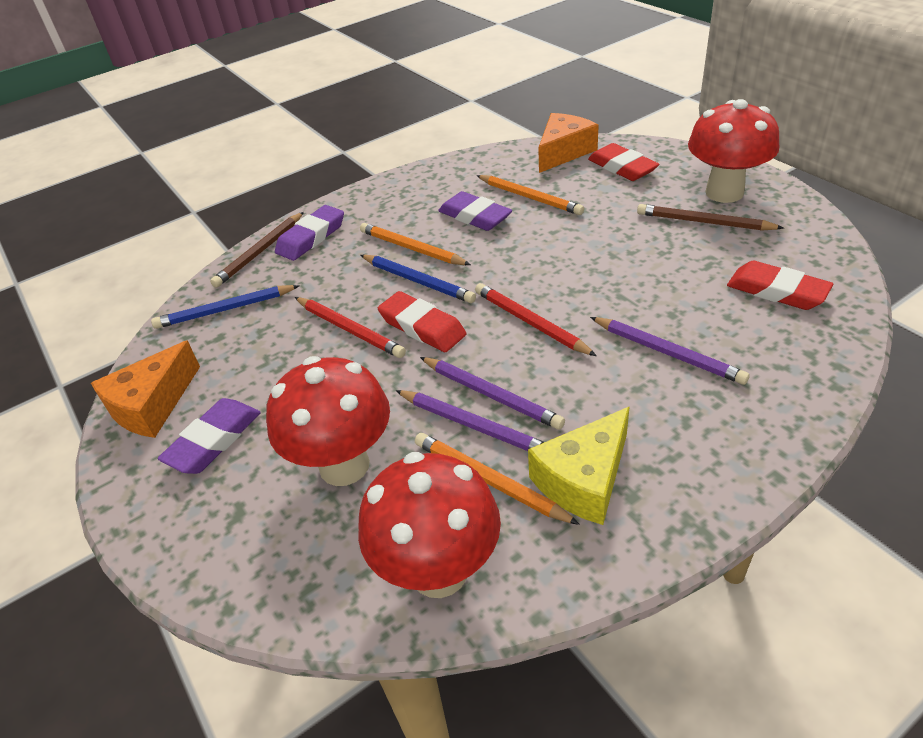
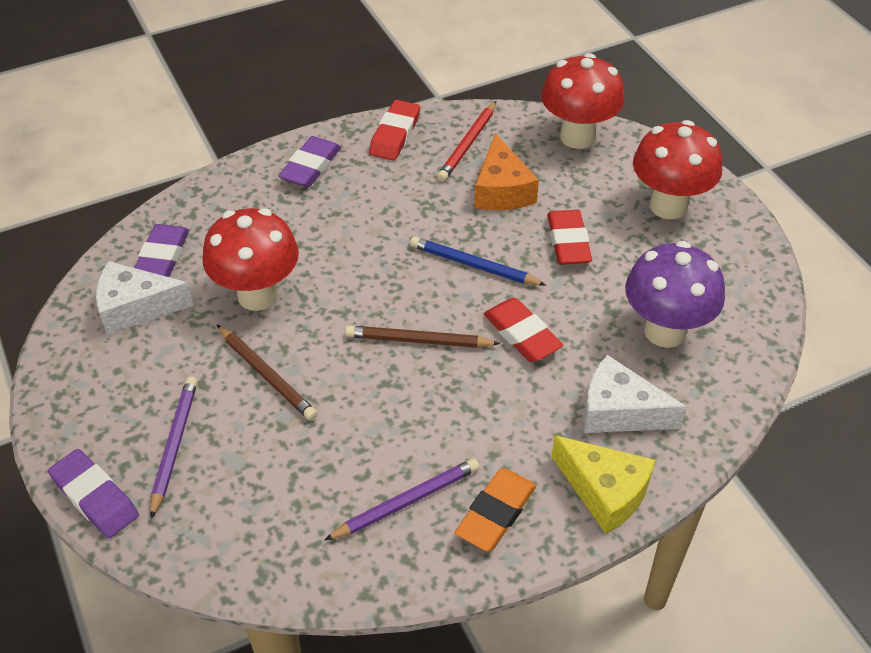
blue pencil: [151,285,300,329] [361,255,476,303] = 2 -> [410,236,546,285] = 1
orange cheese: [91,340,200,438] [538,113,599,173] = 2 -> [474,133,539,210] = 1
orange eraser: none = 0 -> [455,468,536,551] = 1
orange pencil: [360,223,471,265] [415,433,580,525] [476,175,584,215] = 3 -> none = 0
purple mushroom: none = 0 -> [625,241,725,348] = 1
purple pencil: [396,390,544,451] [420,357,565,429] [590,317,750,385] = 3 -> [150,377,198,519] [325,458,479,540] = 2
red pencil: [295,297,406,358] [475,283,597,356] = 2 -> [437,101,496,181] = 1
white cheese: none = 0 -> [96,261,194,335] [583,355,687,433] = 2

